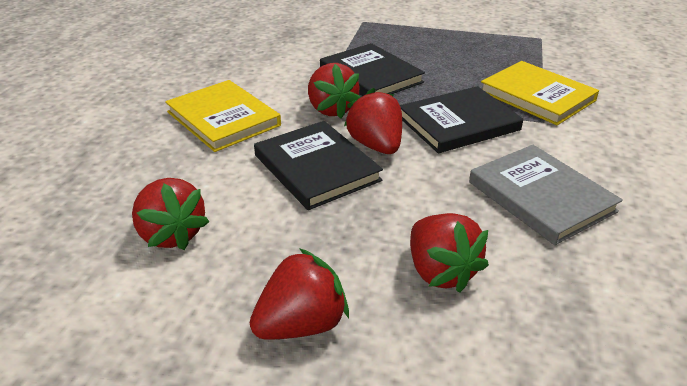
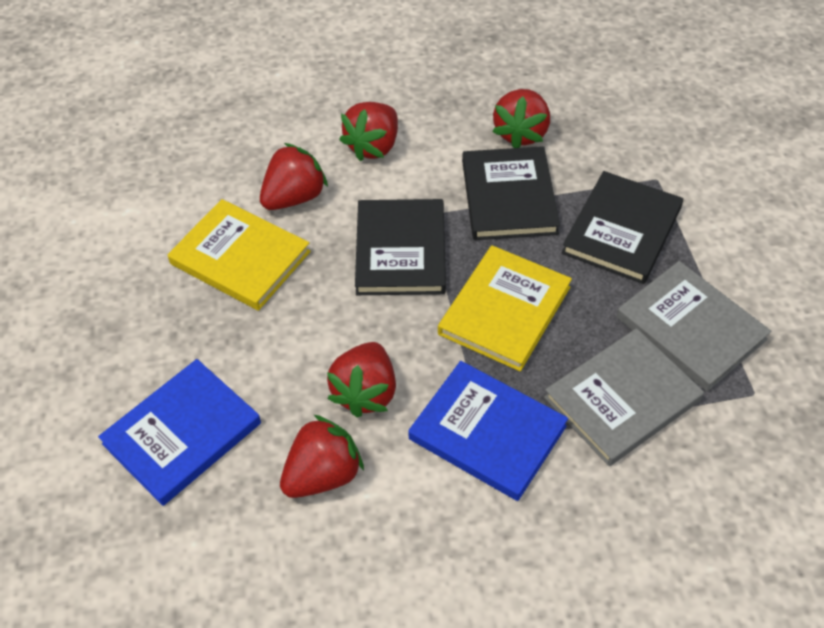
blue book: none = 0 -> [98,359,261,506] [408,361,568,501] = 2
grey book: [469,145,623,245] = 1 -> [544,328,704,466] [616,261,771,392] = 2

